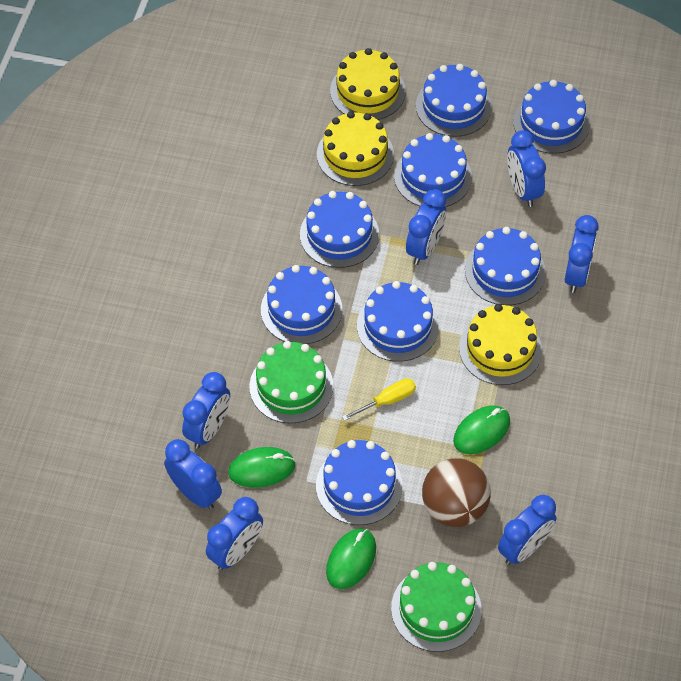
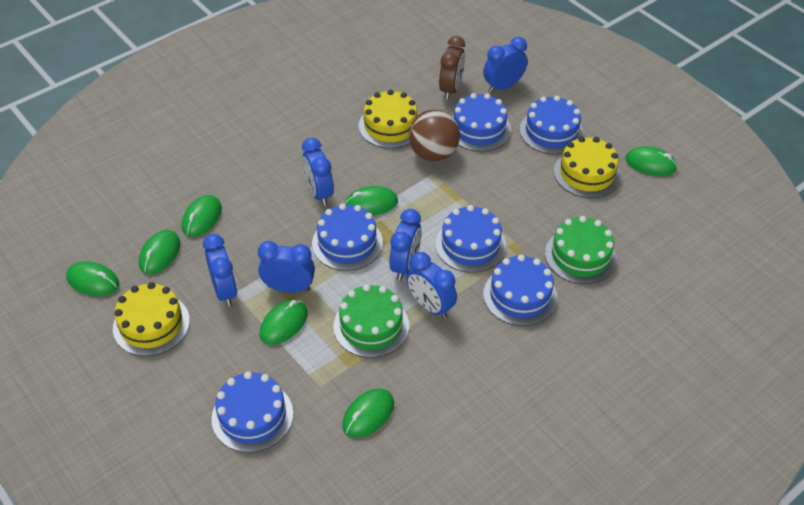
blue cake: [261,265,342,344] [300,191,379,268] [316,440,403,525] [357,281,439,362] [394,133,472,207] [416,64,492,137] [465,227,546,305] [513,80,590,154] = 8 -> [211,371,293,453] [312,204,383,271] [435,205,506,273] [452,93,511,152] [483,255,557,326] [520,96,584,154] = 6
blue clock: [164,439,222,510] [182,372,230,449] [206,497,263,570] [406,189,446,265] [498,495,557,565] [507,130,546,207] [565,215,599,293] = 7 -> [203,234,237,307] [258,241,315,293] [302,138,334,206] [389,209,422,281] [406,252,457,319] [483,37,528,93] = 6
brown clock: none = 0 -> [439,36,465,100] = 1
green mouse: [228,447,295,488] [326,528,376,589] [453,405,510,454] = 3 -> [66,261,119,296] [139,230,180,274] [182,195,222,237] [260,300,308,345] [342,388,394,438] [345,186,398,216] [625,146,678,176] = 7
yellow screwdriver: [342,378,416,421] = 1 -> none = 0

